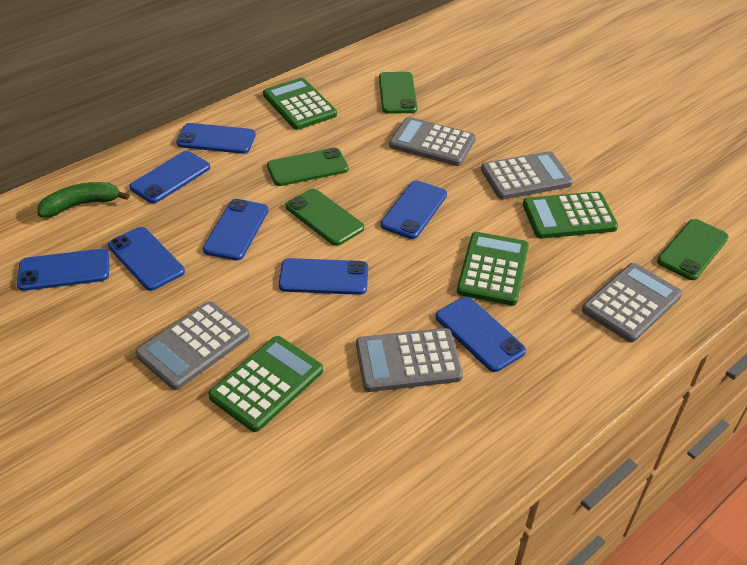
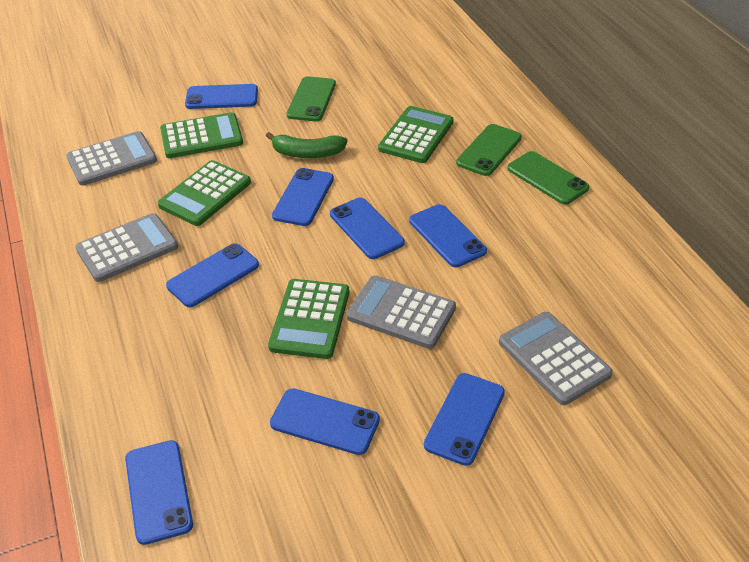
green phone: [267,148,348,186] [286,189,364,246] [379,72,418,114] [657,219,729,280] = 4 -> [287,76,336,121] [456,124,522,176] [507,151,589,205] = 3
grey calculator: [135,301,249,390] [356,328,463,392] [389,117,476,166] [481,151,573,200] [582,263,682,343] = 5 -> [66,131,157,186] [75,213,178,282] [347,275,456,349] [499,312,613,405] = 4

